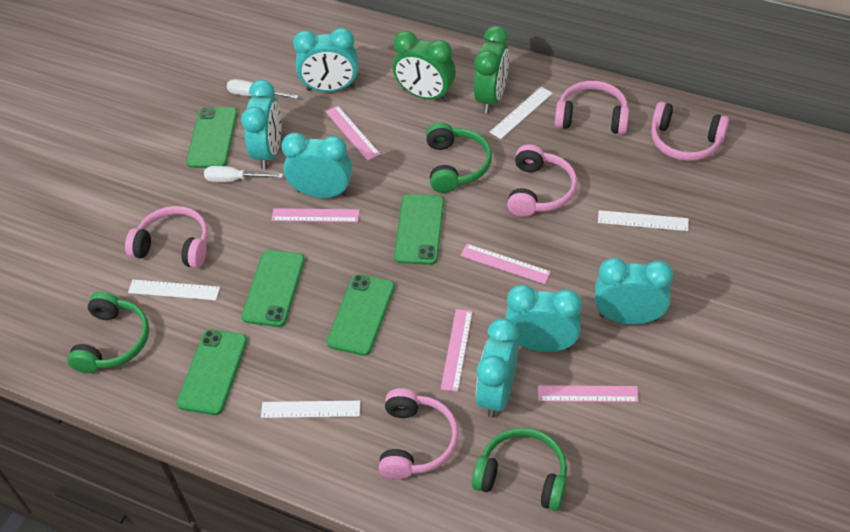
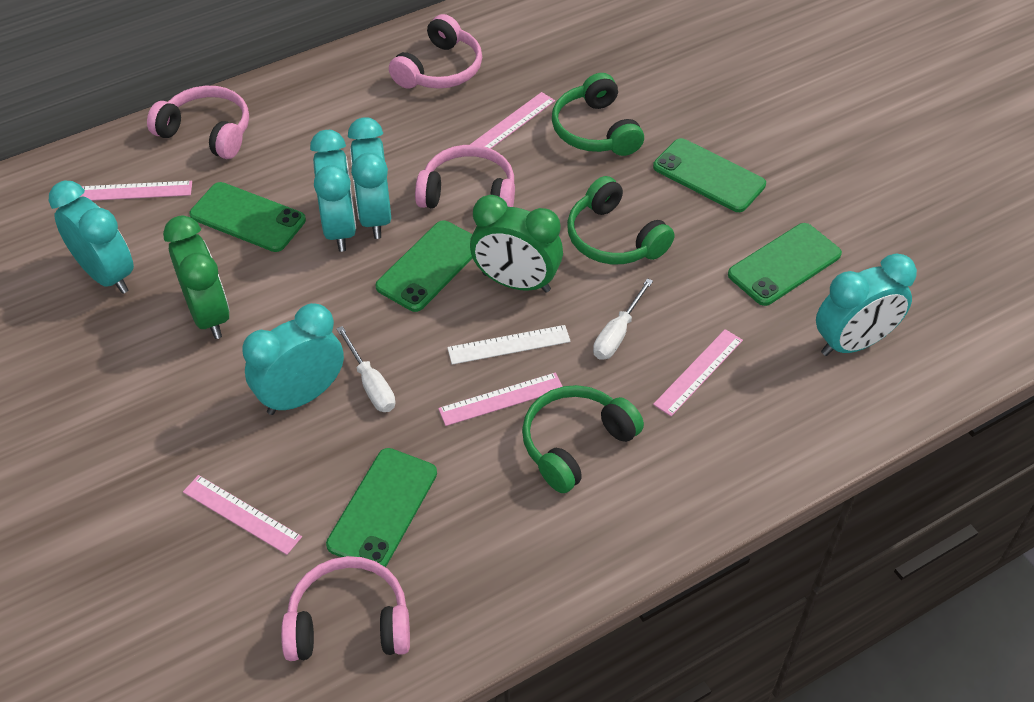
pink headphones: [125,206,208,268] [379,388,459,479] [507,144,577,217] [555,81,629,134] [651,102,729,161] = 5 -> [147,86,249,159] [281,556,410,661] [389,14,482,89] [415,145,515,208] = 4
turquoise clock: [241,80,281,169] [281,133,352,198] [293,28,358,92] [476,318,518,418] [506,285,582,352] [595,258,673,324] = 6 -> [49,181,134,294] [242,303,344,415] [310,130,356,252] [348,117,391,239] [816,254,917,356] = 5
white ruler: [128,280,220,300] [261,401,360,418] [490,87,553,139] [598,210,689,231] = 4 -> [447,325,571,365] = 1

